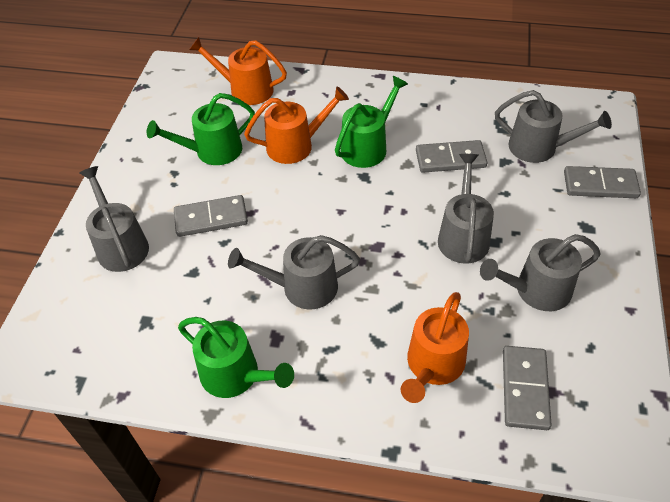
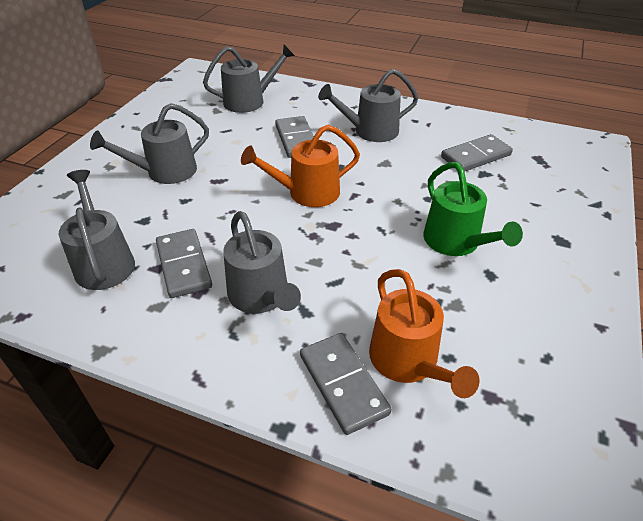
green watering can: [147,93,255,165] [178,317,294,398] [335,76,408,168] = 3 -> [423,162,523,256] = 1
orange watering can: [189,37,287,105] [244,86,349,164] [401,292,469,403] = 3 -> [241,125,360,207] [369,269,480,398] = 2

